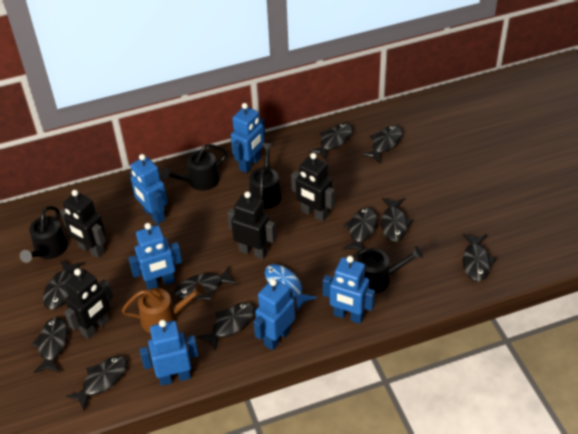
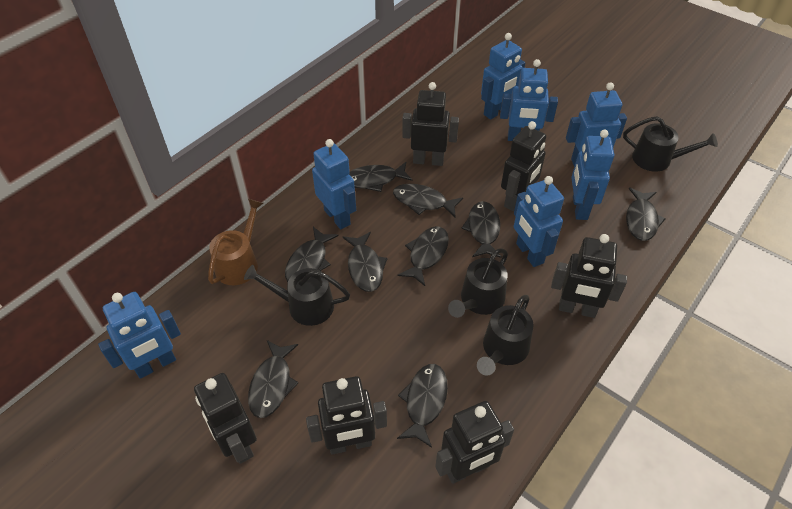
black fish: [31,317,68,373] [43,260,83,310] [66,356,127,411] [174,267,238,300] [197,302,255,351] [309,123,353,160] [343,207,378,251] [361,125,403,163] [381,198,413,242] [462,234,496,282] = 10 -> [248,340,298,418] [285,227,339,282] [343,232,388,292] [349,162,413,192] [393,184,463,218] [397,364,448,448] [398,226,449,286] [461,201,502,258] [626,187,666,241] = 9
black robot: [60,190,106,258] [64,269,113,339] [227,191,276,259] [291,153,335,222] = 4 -> [194,373,257,464] [306,376,387,455] [402,82,459,166] [435,401,514,484] [501,121,546,212] [551,234,627,318] = 6
blue fish: [265,264,317,310] = 1 -> none = 0
blue robot: [128,223,182,290] [130,154,168,224] [139,320,198,386] [231,103,265,173] [253,279,295,350] [323,256,375,324] = 6 -> [98,292,181,379] [312,139,356,229] [481,33,525,120] [500,59,558,141] [514,176,564,267] [566,82,627,166] [571,130,614,220] = 7

